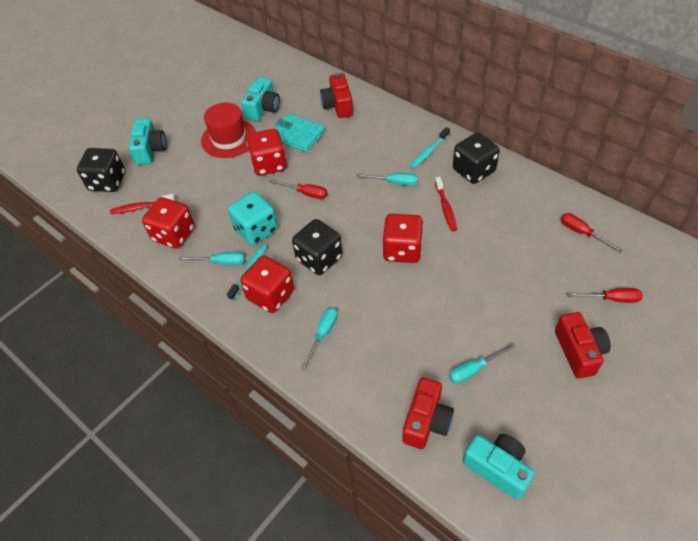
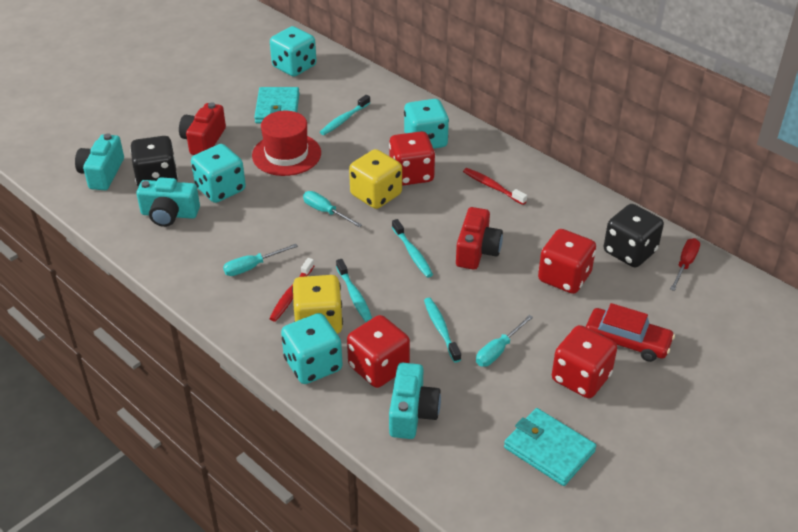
black dice: [77,148,125,192] [292,219,343,275] [453,133,500,184] = 3 -> [130,136,178,187] [604,204,664,268] = 2
red camera: [320,73,353,118] [402,378,454,449] [555,312,611,379] = 3 -> [179,102,226,155] [456,207,503,270] = 2
red car: none = 0 -> [586,303,675,362] = 1
red screwdriver: [270,180,328,199] [561,213,623,253] [567,288,643,303] = 3 -> [670,238,700,291] = 1
turquoise dice: [228,191,278,245] = 1 -> [191,144,246,203] [270,26,317,76] [281,313,343,384] [404,99,449,149] = 4
turquoise screwdriver: [179,252,245,265] [301,307,338,370] [357,173,418,186] [449,343,516,384] = 4 -> [223,244,298,276] [303,191,362,228] [476,315,533,367] = 3
turquoise toothbrush: [227,244,267,300] [410,127,450,169] = 2 -> [320,95,370,135] [336,259,372,322] [392,219,433,278] [424,298,461,363] = 4
turquoise wallet: [273,113,325,152] = 1 -> [254,87,299,123] [504,408,596,486] = 2
yellow dice: none = 0 -> [292,275,343,334] [349,149,402,209] = 2

